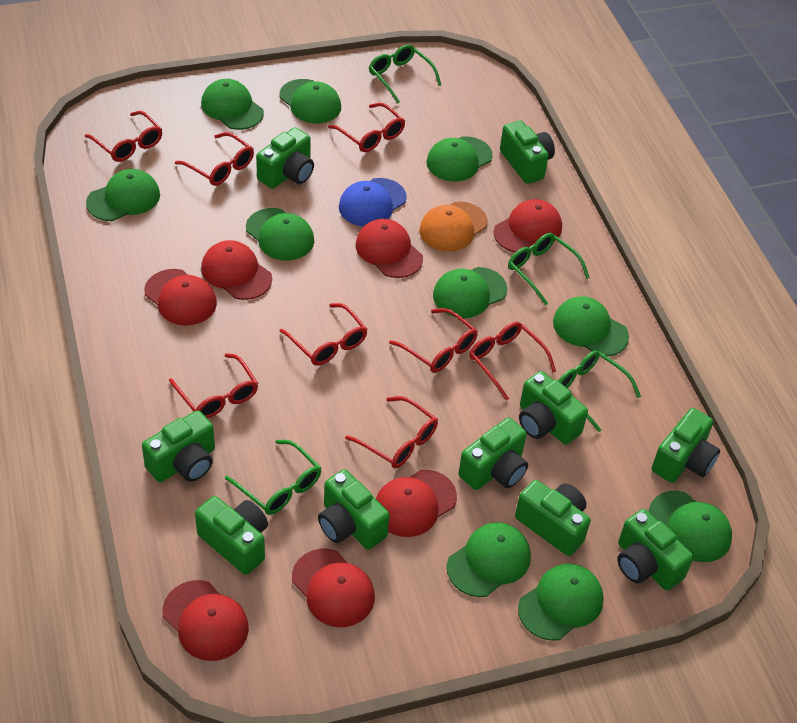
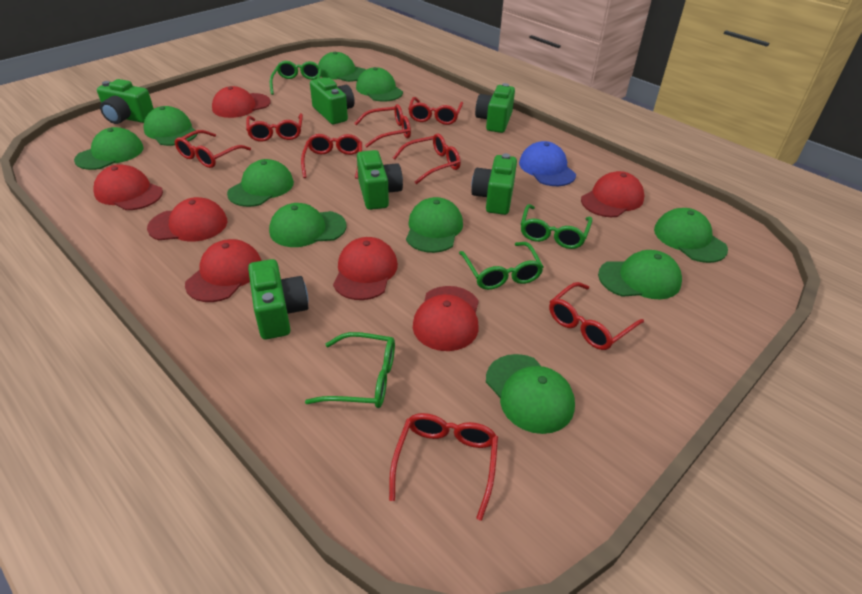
green camera: [142,410,215,482] [195,496,268,575] [256,127,314,189] [318,469,390,550] [458,418,528,490] [500,120,555,184] [515,480,591,556] [519,371,588,445] [617,509,694,591] [652,408,720,483] = 10 -> [97,79,154,124] [248,259,308,340] [310,77,355,124] [357,150,403,210] [471,153,517,215] [475,83,515,133] = 6
orange cap: [419,202,488,252] = 1 -> none = 0

